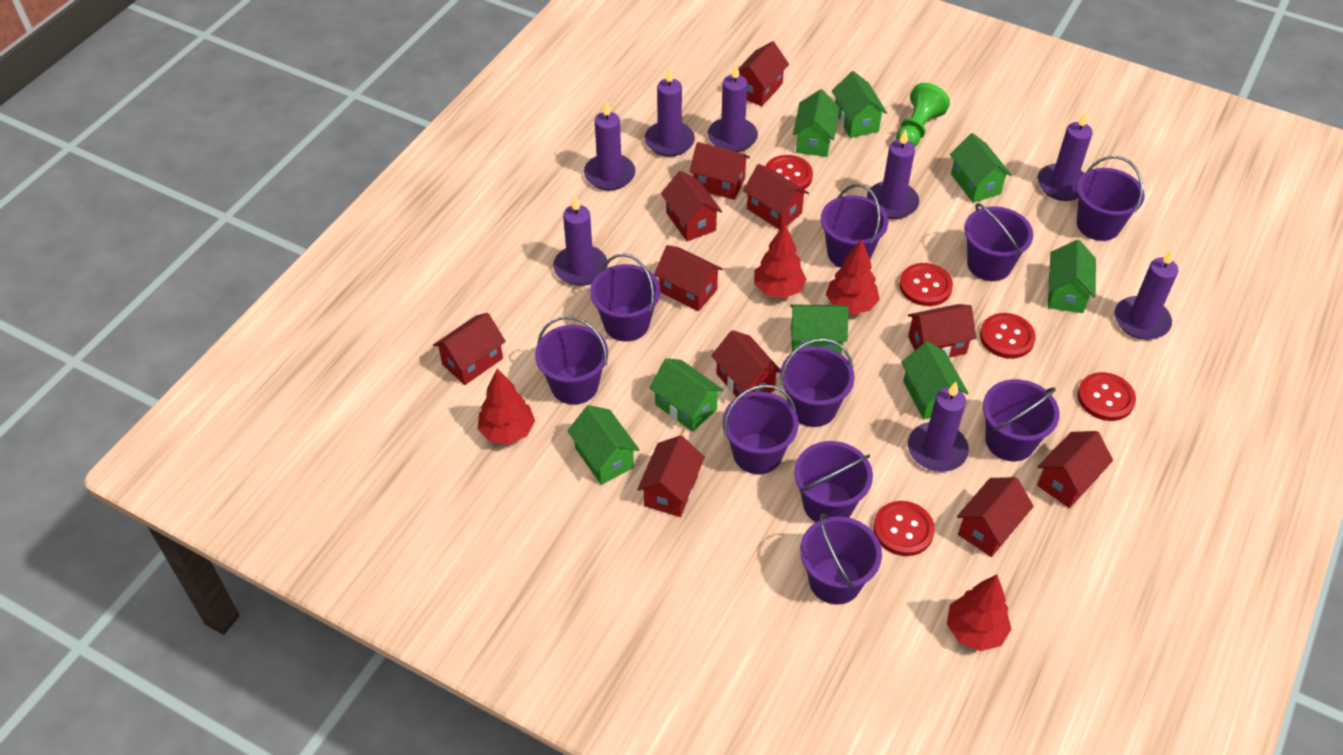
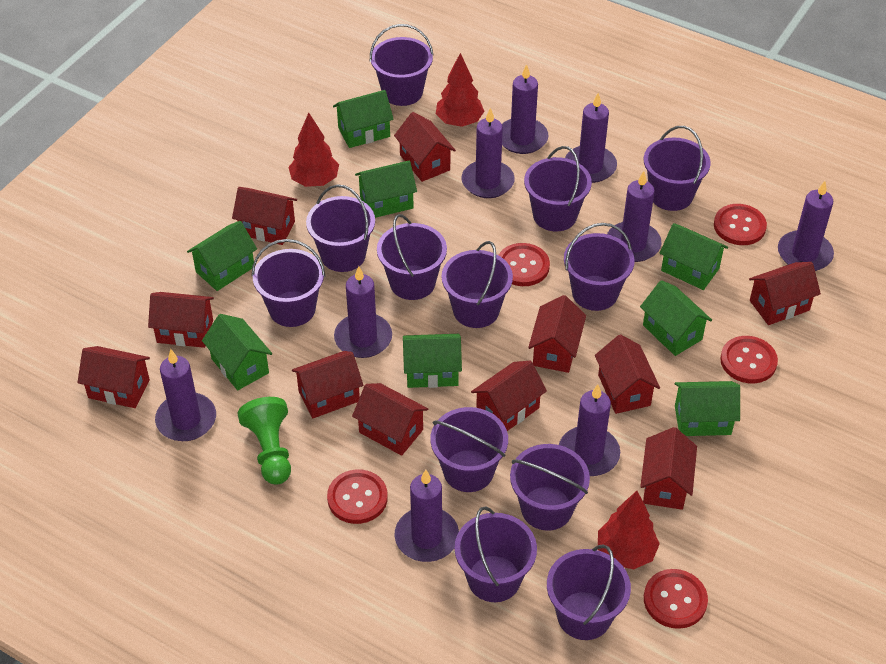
purple bucket: [535,316,608,405] [590,253,661,342] [722,384,799,474] [780,338,855,427] [794,441,873,522] [800,513,882,604] [821,184,888,268] [964,203,1033,281] [983,379,1060,461] [1077,156,1145,241] = 10 -> [252,239,325,327] [306,184,375,272] [370,24,433,106] [377,214,447,300] [430,407,508,492] [441,241,513,328] [455,506,537,602] [510,444,590,531] [524,146,592,232] [547,544,631,640] [564,223,635,311] [644,126,711,211] = 12
purple candle: [553,196,608,286] [584,101,636,190] [644,67,695,157] [708,64,758,152] [867,129,919,219] [908,382,969,472] [1037,112,1093,201] [1114,249,1178,340] = 8 -> [155,349,216,441] [334,266,392,358] [395,470,459,562] [461,108,515,198] [502,64,549,154] [559,384,620,476] [565,93,617,183] [607,171,662,262] [778,181,834,271] = 9
red tree: [478,368,535,445] [754,223,807,298] [826,239,880,314] [947,575,1012,651] = 4 -> [288,113,339,187] [436,53,484,127] [598,491,660,569] = 3

